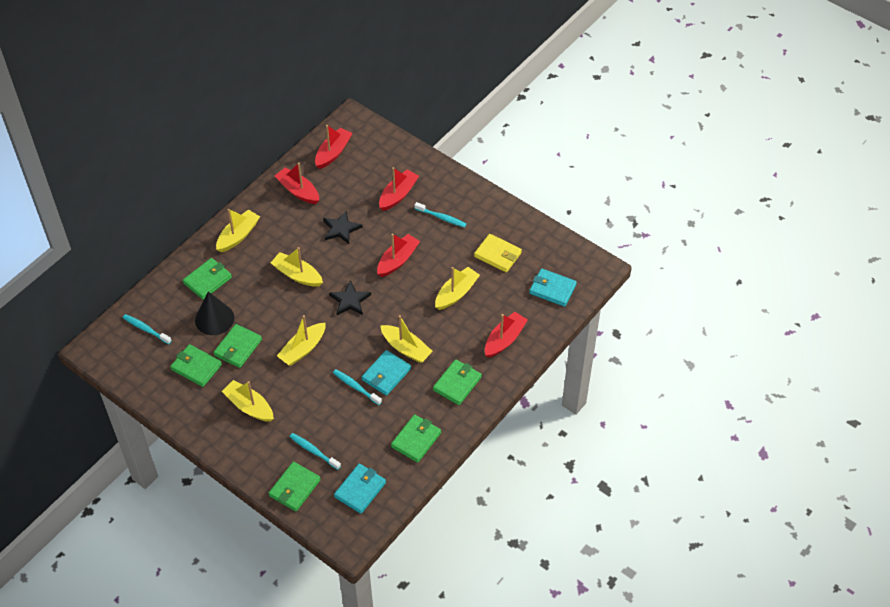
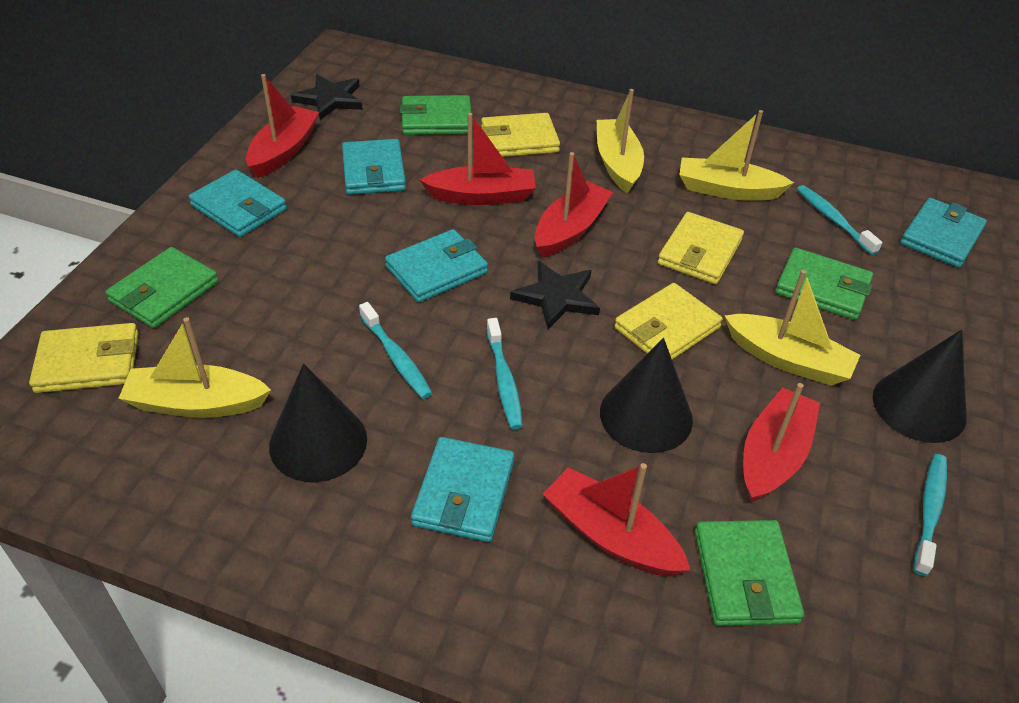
black cone: [195,291,234,335] = 1 -> [269,363,367,482] [600,338,693,453] [873,330,967,443] = 3
green wallet: [170,344,222,387] [183,258,232,300] [214,324,262,368] [269,462,321,512] [391,414,441,463] [433,359,482,405] = 6 -> [105,247,218,328] [400,95,473,135] [695,520,804,626] [775,248,873,320] = 4
turquoise wallet: [334,464,386,514] [362,350,411,396] [529,268,577,307] = 3 -> [189,169,287,237] [342,139,406,195] [385,229,488,302] [411,437,514,542] [900,198,987,268] = 5
yellow boat: [216,209,260,252] [222,380,274,422] [271,247,323,287] [277,315,326,366] [380,315,433,363] [435,267,480,310] = 6 -> [118,317,271,418] [597,89,644,193] [679,110,794,201] [725,270,860,386] = 4
yellow wallet: [474,234,522,272] = 1 -> [29,323,139,393] [481,113,560,157] [614,283,723,360] [658,212,744,284] = 4

